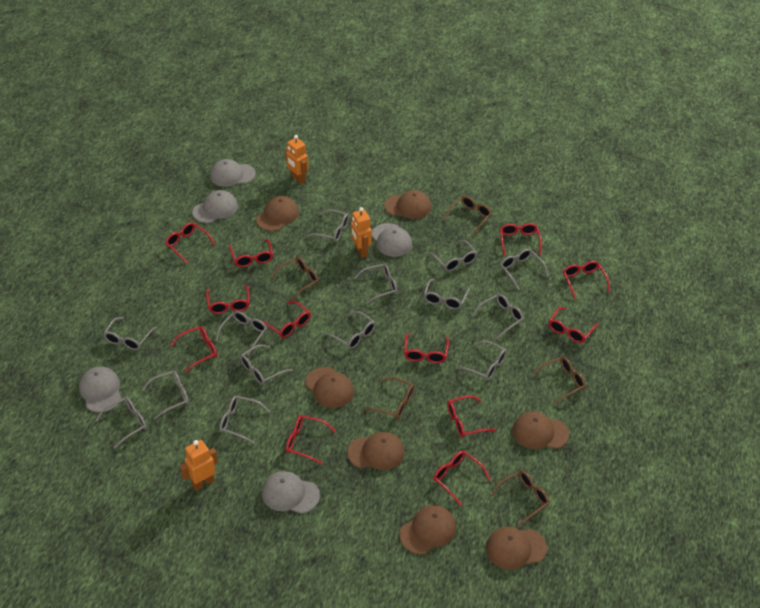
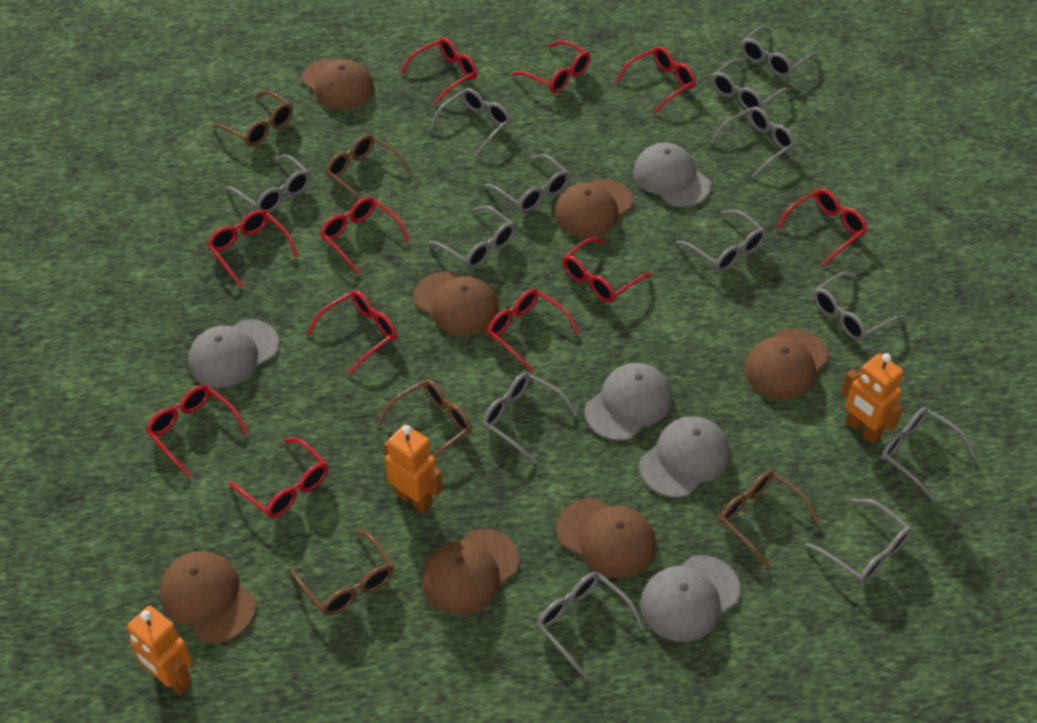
grey glasses: [95,397,147,448] [103,317,157,350] [142,370,189,419] [215,311,267,356] [219,396,270,444] [240,344,292,385] [307,209,349,242] [324,311,376,349] [354,263,397,304] [423,279,470,310] [428,240,477,271] [456,340,507,380] [472,294,524,339] [500,249,549,290] = 14 -> [226,154,310,213] [428,206,516,269] [429,88,511,158] [482,372,578,463] [484,154,570,213] [537,572,645,679] [676,210,766,272] [710,106,795,177] [712,59,791,109] [741,26,818,77] [805,499,912,584] [813,272,904,341] [881,407,976,501] = 13
red glasses: [165,222,215,263] [170,326,217,372] [206,286,250,314] [230,239,273,267] [262,301,311,338] [286,415,336,464] [404,334,449,363] [433,451,490,506] [447,395,496,438] [500,223,542,256] [549,307,598,343] [563,261,610,299] = 12 -> [146,385,249,477] [207,210,299,287] [229,438,328,518] [307,290,398,375] [320,197,410,274] [401,37,478,104] [487,289,580,373] [512,40,590,93] [563,237,652,303] [616,46,696,113] [776,188,868,265] = 11

